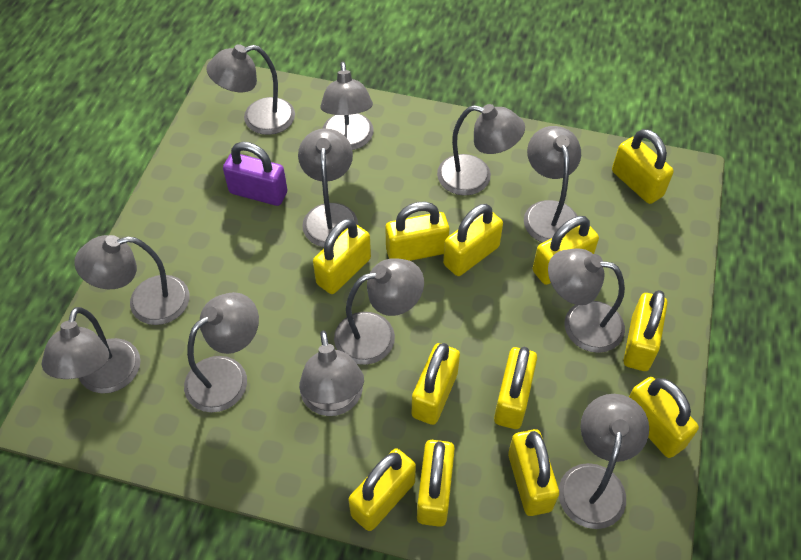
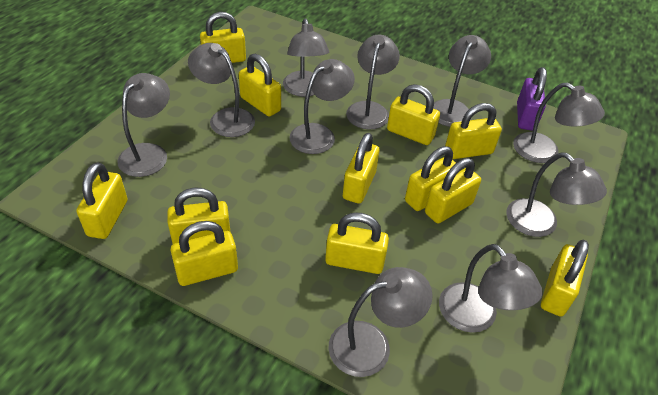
grey lamp: [42,307,140,393] [74,235,189,325] [184,292,259,412] [206,44,295,135] [298,128,358,247] [299,331,364,416] [320,62,374,150] [334,258,424,365] [437,104,525,196] [524,126,581,243] [548,248,625,353] [559,394,649,529] = 12 -> [118,73,170,177] [188,43,255,137] [283,18,329,97] [289,59,355,154] [328,267,433,377] [346,35,400,129] [433,35,491,127] [439,244,543,333] [506,152,607,237] [513,83,605,163] = 10

